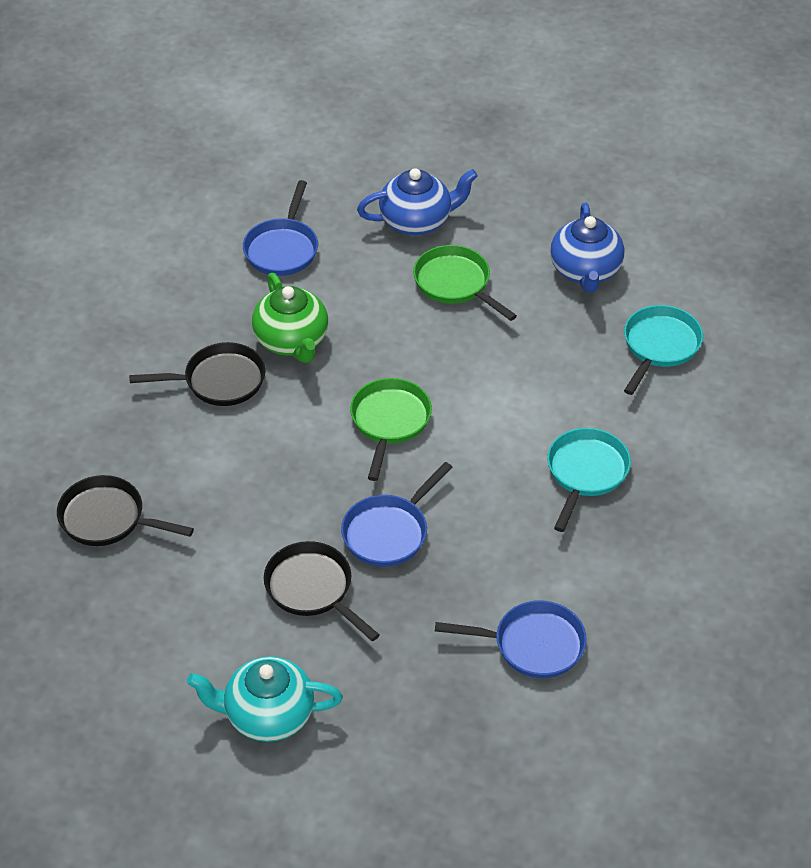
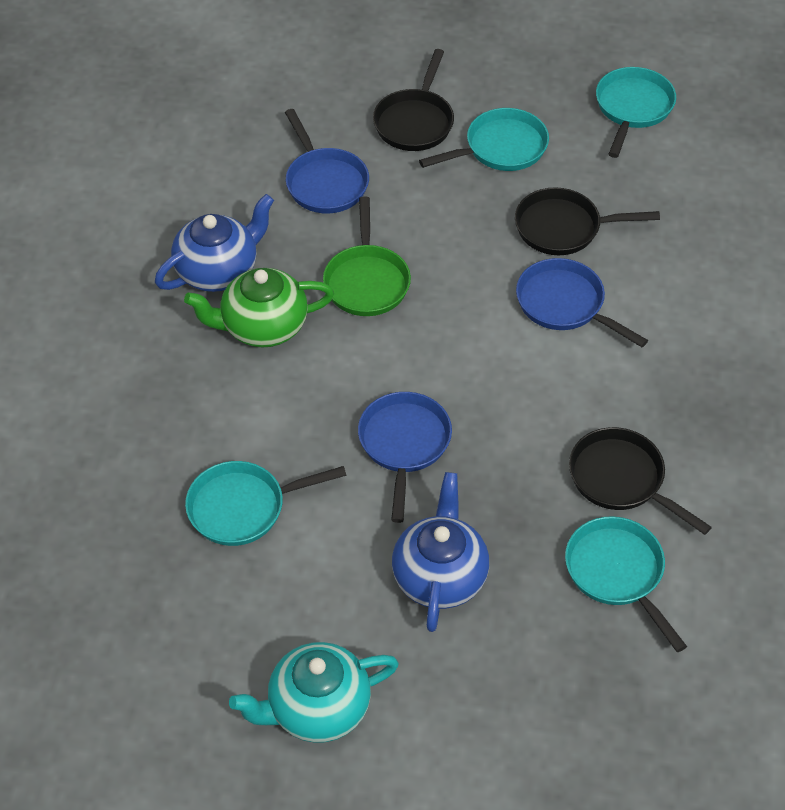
green pan: [350,378,432,481] [413,245,517,321] = 2 -> [323,196,411,316] = 1
turquoise pan: [547,428,631,532] [624,305,703,395] = 2 -> [185,461,347,546] [419,108,549,171] [565,516,687,652] [596,67,676,158] = 4

